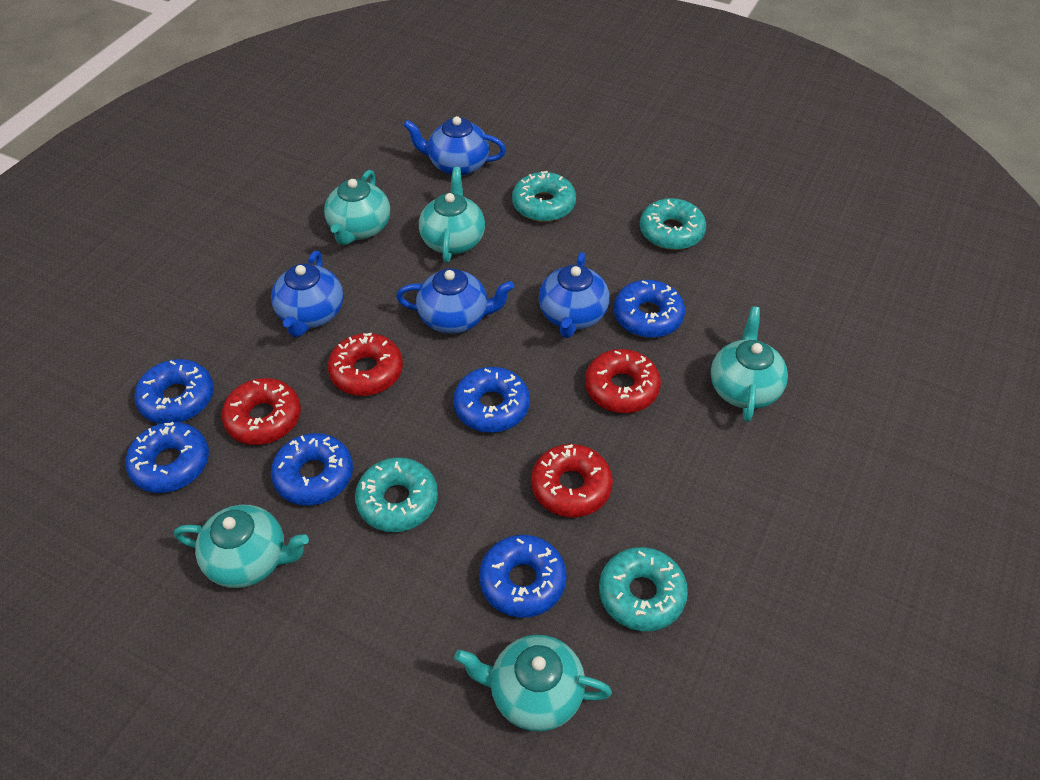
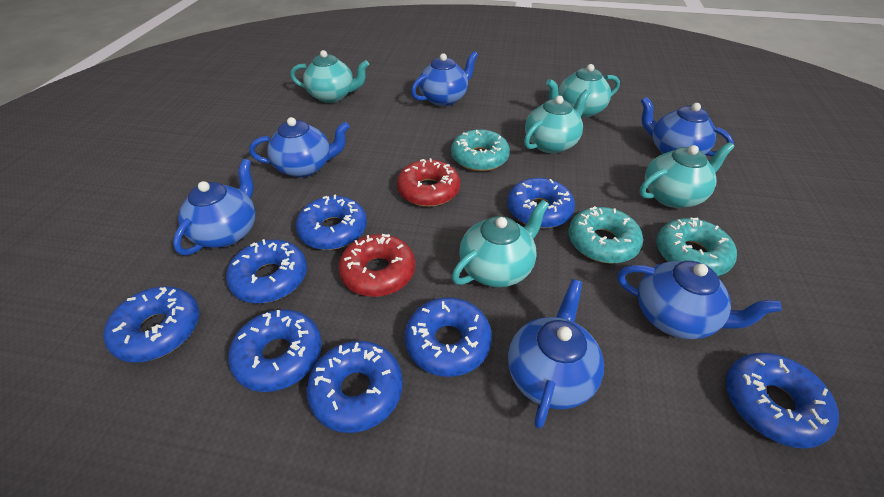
blue donut: [125,422,209,493] [134,359,214,424] [271,433,353,506] [453,367,530,433] [479,535,567,618] [614,280,685,338] = 6 -> [103,286,199,362] [226,239,307,303] [228,309,322,392] [296,195,367,250] [306,341,403,433] [405,297,492,377] [507,178,575,228] [726,353,839,449] = 8
blue teapot: [271,251,343,337] [396,268,514,334] [403,116,506,176] [539,252,610,338] = 4 -> [173,159,256,255] [249,117,350,177] [411,51,478,106] [508,279,604,428] [618,261,782,339] [641,97,734,156] = 6
red donut: [222,378,301,445] [328,333,403,396] [531,444,613,517] [585,349,661,413] = 4 -> [339,234,415,297] [397,158,460,207] = 2
turquoise donut: [355,457,438,532] [512,171,576,222] [599,547,688,631] [640,198,706,250] = 4 -> [451,129,510,171] [568,206,643,263] [656,217,737,276] = 3

